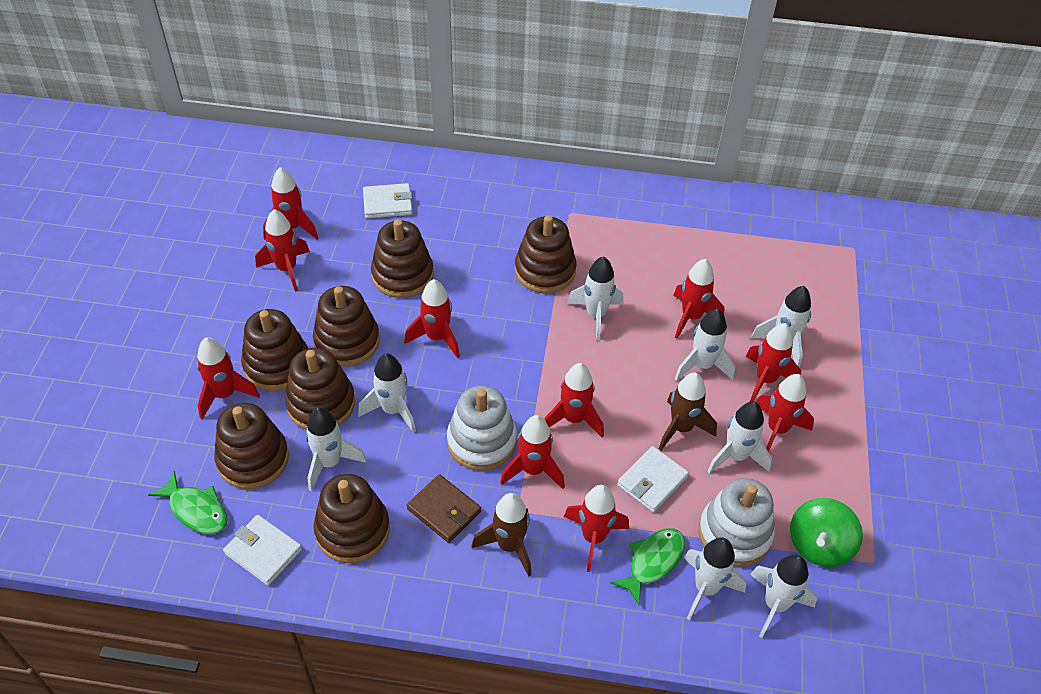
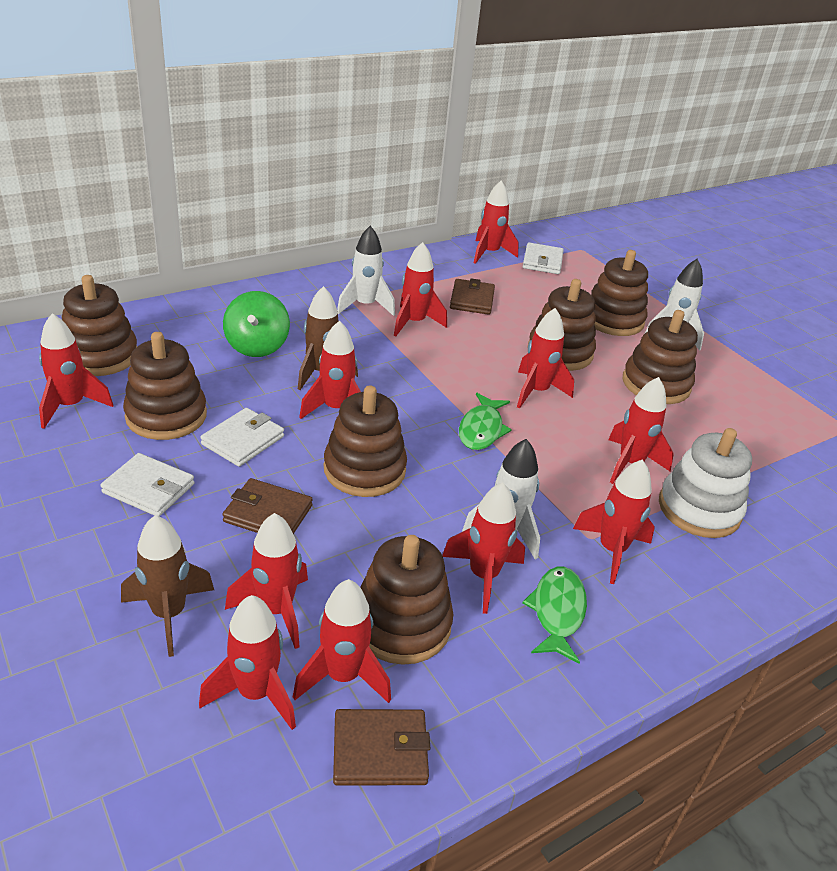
brown wallet: [407,474,481,543] = 1 -> [222,478,313,534] [333,709,431,786] [450,278,495,315] = 3
red rocket: [197,337,260,419] [255,209,310,292] [263,167,318,240] [404,279,460,358] [500,415,565,489] [544,363,604,438] [564,485,629,572] [673,259,724,339] [745,323,801,402] [756,374,814,452] = 10 -> [39,313,113,429] [199,595,296,730] [225,513,308,649] [293,579,391,703] [299,320,361,419] [394,242,447,337] [442,482,525,614] [474,181,519,264] [517,308,574,409] [573,459,655,584] [608,377,674,484] = 11
white rocket: [305,407,367,492] [358,353,416,433] [567,256,623,341] [675,308,735,380] [684,537,746,620] [707,401,772,474] [750,554,817,638] [751,286,811,368] = 8 -> [337,226,395,316] [462,439,540,559] [645,259,704,351] = 3
white stacking toy: [447,385,517,471] [698,478,775,567] = 2 -> [659,428,752,538] = 1

